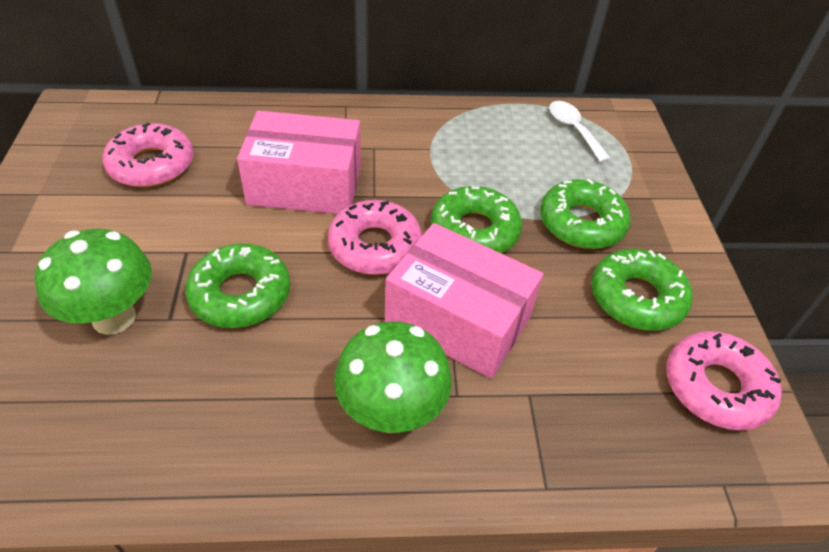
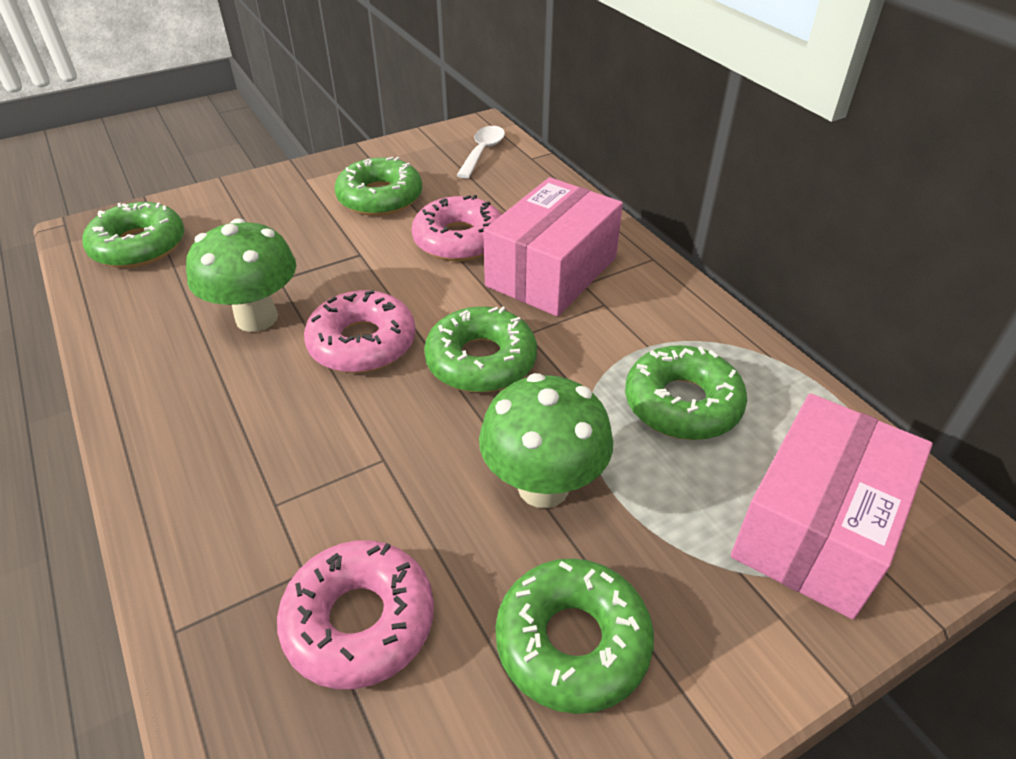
green donut: [185,244,290,328] [431,186,522,253] [540,179,631,249] [591,249,692,331] = 4 -> [82,202,185,268] [335,157,422,216] [424,306,537,392] [495,558,654,714] [625,345,747,440] = 5

